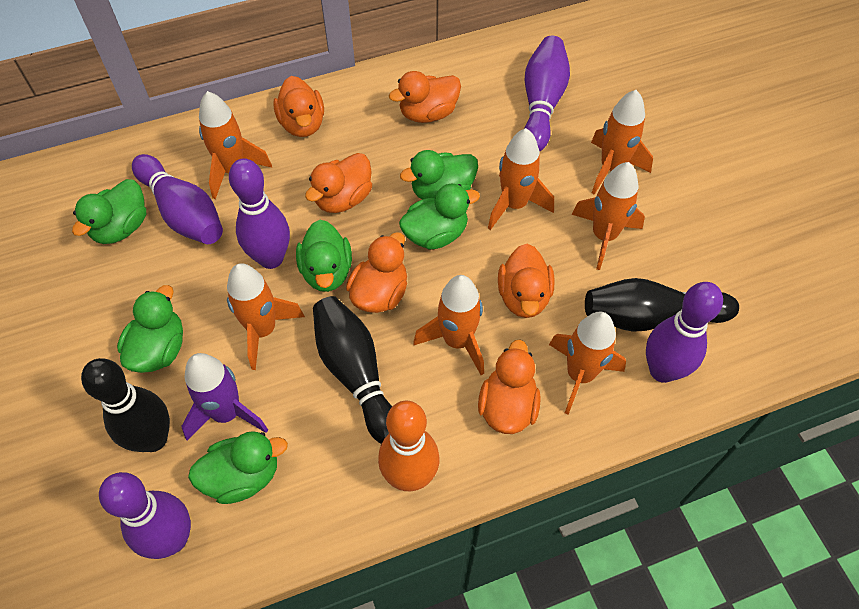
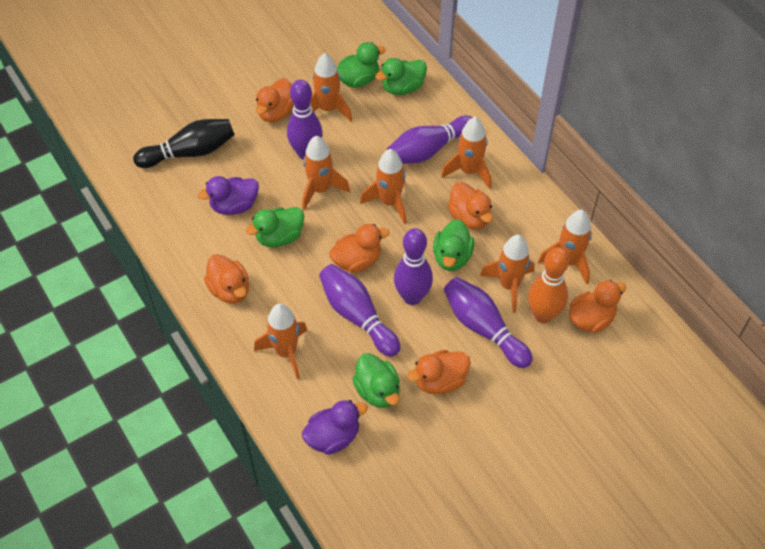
black bowling pin: [81,358,170,452] [313,296,392,444] [585,278,739,332] = 3 -> [133,119,235,168] = 1
green duck: [72,179,146,244] [117,285,183,373] [188,431,288,504] [296,220,352,292] [399,184,480,250] [400,150,478,199] = 6 -> [246,207,304,247] [337,42,386,88] [352,353,400,408] [375,58,427,95] [433,219,474,271] = 5
purple duck: none = 0 -> [198,176,259,215] [302,400,368,455] = 2
purple rocket: [181,353,268,440] = 1 -> none = 0

